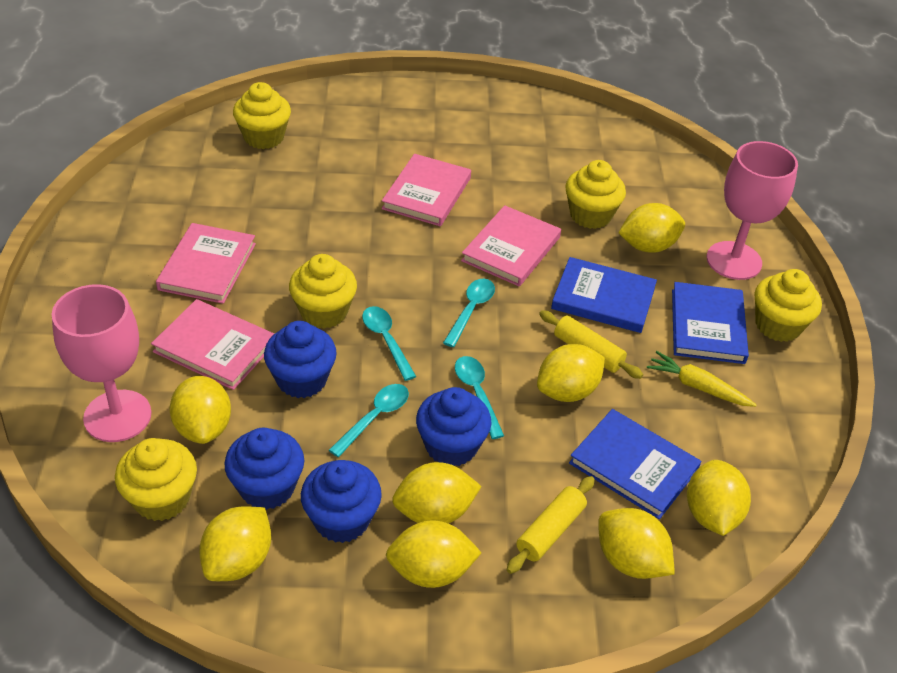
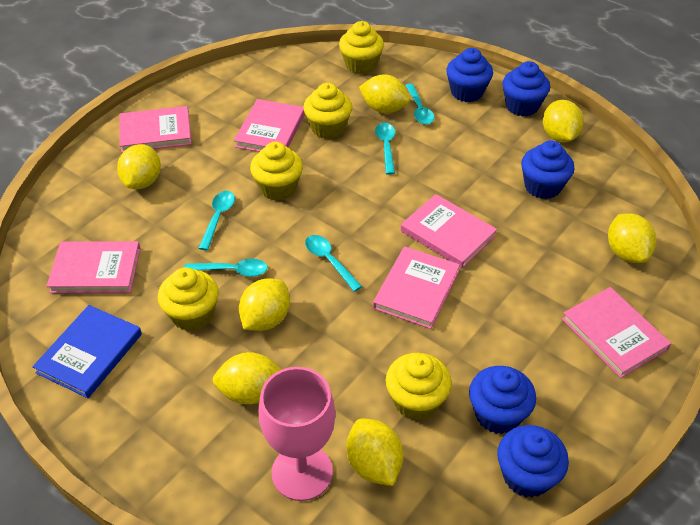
blue book: [551,257,657,333] [569,409,701,519] [672,282,749,364] = 3 -> [33,305,142,398] = 1
blue cupcake: [224,428,304,510] [264,321,337,398] [301,460,382,543] [416,387,492,466] = 4 -> [446,48,493,102] [469,366,536,434] [497,425,569,498] [502,61,550,117] [521,140,574,199] = 5
pink book: [151,299,274,390] [156,223,256,304] [382,154,471,226] [461,205,561,287] = 4 -> [47,241,141,293] [119,106,192,153] [234,99,305,152] [373,246,460,329] [401,194,497,268] [562,287,671,378] = 6
pink goblet: [52,284,152,442] [707,141,798,280] = 2 -> [259,367,335,501] = 1
turquoise spoon: [329,384,409,457] [362,306,416,381] [443,279,495,347] [455,356,504,439] = 4 -> [184,259,268,277] [199,191,235,250] [305,235,362,292] [375,123,395,175] [405,83,434,125] = 5
yellow carrot: [647,351,757,407] = 1 -> none = 0
yellow lemon: [169,376,231,444] [199,506,271,581] [386,520,482,588] [392,462,482,524] [537,344,605,402] [598,508,675,579] [618,203,685,253] [687,460,751,536] = 8 -> [117,144,161,189] [212,352,281,404] [239,278,290,331] [346,418,403,486] [359,74,410,113] [543,100,584,142] [608,213,656,263] = 7
yellow rolling pin: [507,476,595,574] [539,310,643,379] = 2 -> none = 0

